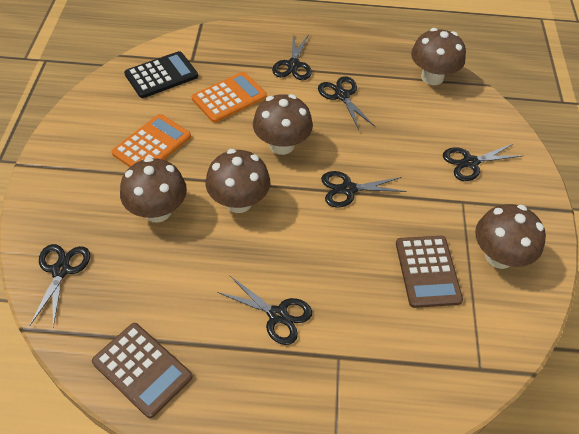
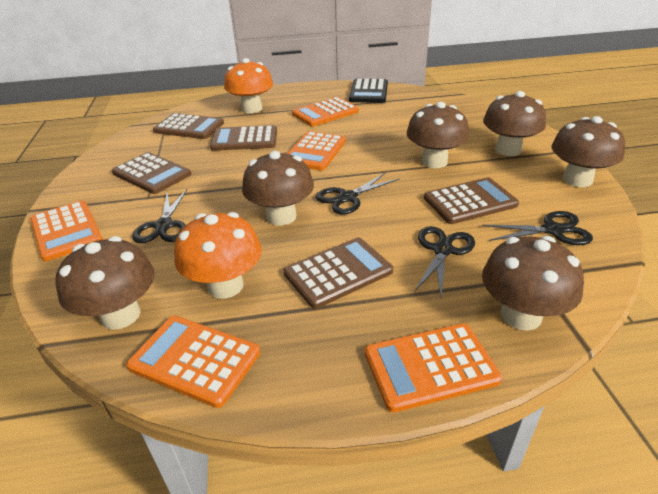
black scissors: [30,244,90,327] [217,275,312,345] [272,34,312,80] [318,76,374,130] [321,171,407,208] [443,143,521,181] = 6 -> [132,189,187,243] [316,172,400,215] [414,226,475,297] [482,211,593,245] = 4
brown calculator: [92,323,193,418] [396,236,463,308] = 2 -> [112,152,191,194] [153,113,224,139] [210,125,277,151] [283,237,393,309] [424,177,519,224] = 5
brown mushroom: [120,157,187,223] [206,149,270,213] [253,94,313,155] [411,28,466,85] [475,204,546,269] = 5 -> [55,236,154,330] [242,151,314,226] [407,102,469,168] [482,236,584,331] [483,91,546,156] [551,116,625,187] = 6
orange calculator: [111,114,191,167] [192,72,267,123] = 2 -> [30,200,103,261] [126,316,260,408] [287,131,346,171] [292,97,359,127] [365,323,502,413] = 5
orange mushroom: none = 0 -> [174,212,262,299] [224,58,273,113] = 2

